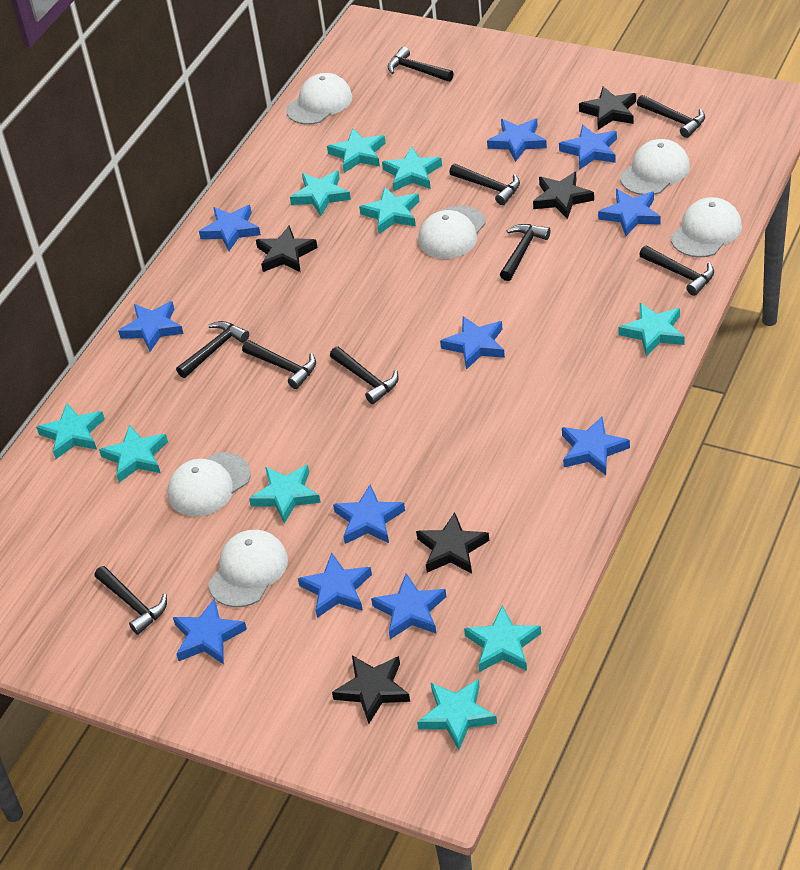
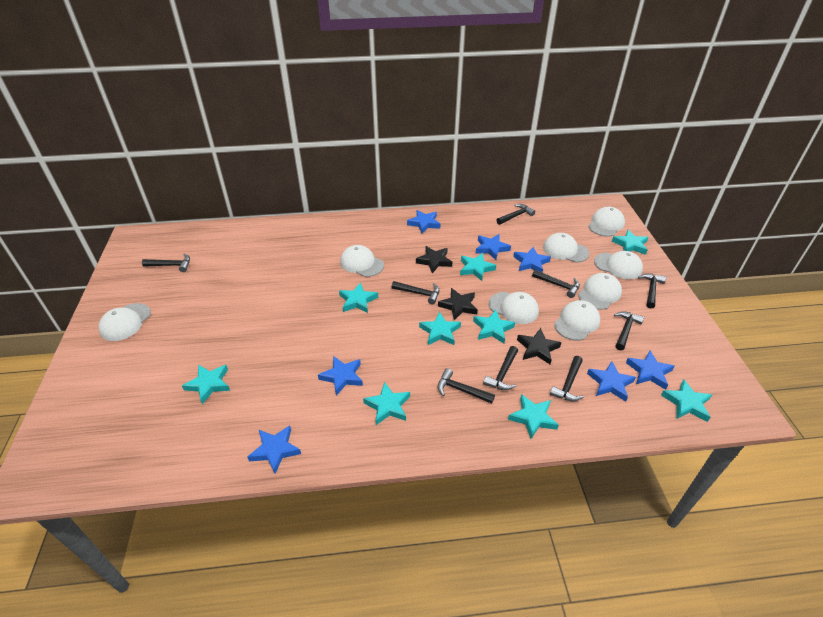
black star: [256,226,318,272] [332,655,410,724] [416,512,489,574] [533,172,594,219] [579,86,636,130] = 5 -> [416,246,452,273] [438,288,478,320] [517,328,562,364] = 3
blue star: [118,301,184,352] [173,598,247,664] [199,205,261,251] [298,553,372,618] [333,485,405,544] [371,573,446,639] [440,316,505,370] [487,118,547,162] [559,124,617,170] [562,416,630,475] [598,189,661,236] = 11 -> [247,425,301,474] [318,356,363,396] [407,210,440,234] [475,234,511,260] [513,247,551,272] [587,361,636,402] [626,351,674,390] = 7
turquoise star: [36,403,105,459] [99,425,168,482] [249,465,321,524] [290,170,351,216] [327,128,386,173] [359,187,419,234] [382,147,442,191] [417,679,497,750] [464,605,541,672] [619,303,685,356] = 10 -> [182,365,230,404] [339,282,378,313] [363,382,410,425] [419,312,461,345] [460,253,496,281] [473,310,515,343] [508,394,559,439] [612,230,649,255] [661,379,712,422] = 9
white cap: [168,452,250,517] [208,530,288,607] [286,73,352,125] [418,206,486,259] [620,139,690,195] [671,197,742,258] = 6 -> [98,303,151,341] [340,245,384,277] [488,292,539,324] [543,233,589,263] [554,300,600,340] [578,273,622,310] [588,207,625,237] [594,251,643,279] = 8

